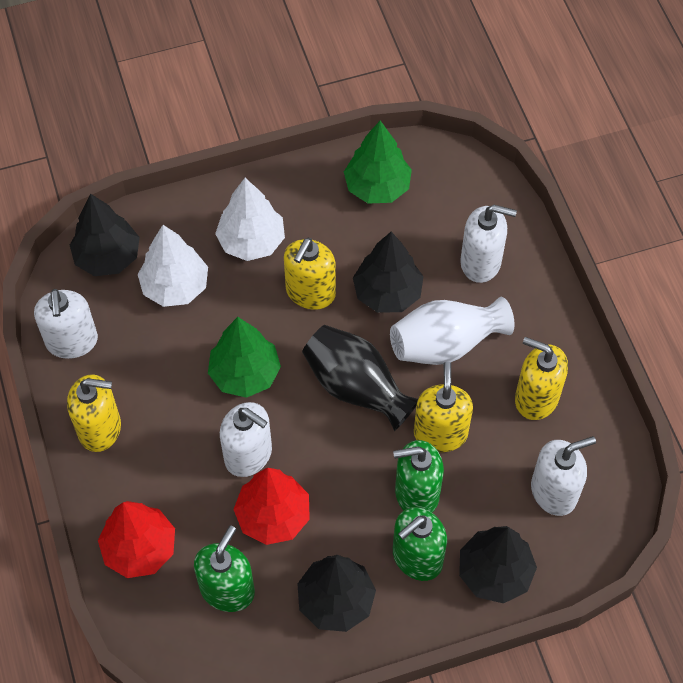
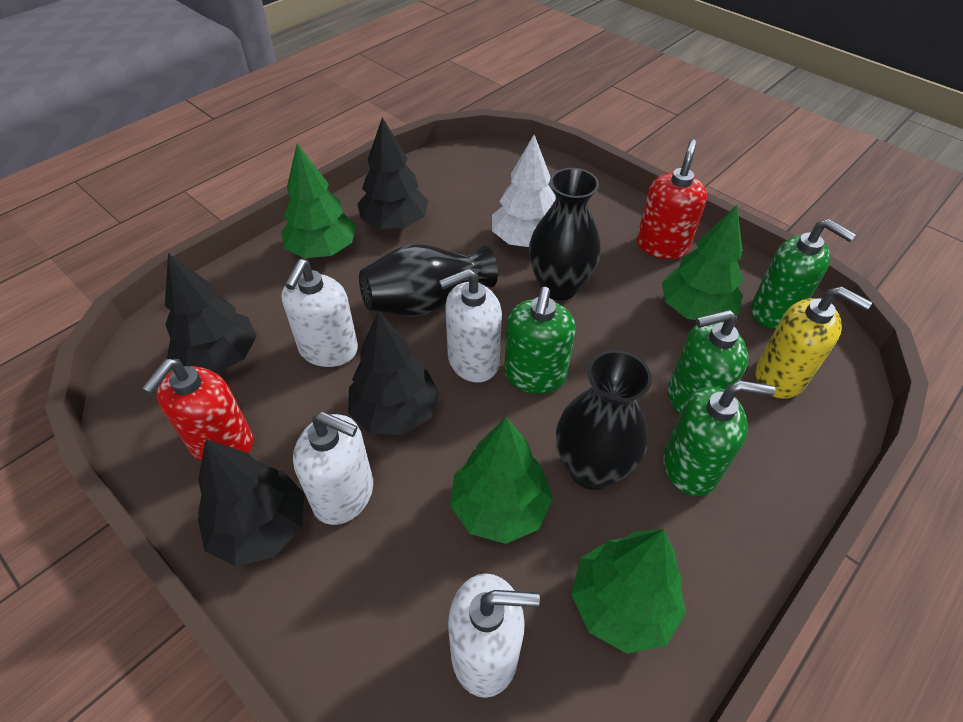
black vase: [302,325,418,431] = 1 -> [359,244,498,317] [529,168,601,301] [556,350,652,490] = 3
green soap dispenser: [194,525,255,612] [393,440,444,513] [393,507,447,581] = 3 -> [504,287,575,394] [663,381,776,496] [668,310,748,414] [751,219,856,329] = 4
green tree: [208,317,281,398] [344,121,412,204] = 2 -> [281,144,356,258] [450,417,553,544] [571,529,686,654] [662,205,743,320] = 4
red soap dispenser: none = 0 -> [142,359,253,462] [637,139,707,259] = 2
red tree: [98,501,175,578] [233,468,310,545] = 2 -> none = 0
white tree: [138,225,208,307] [215,178,285,261] = 2 -> [492,135,556,247] = 1
white vase: [390,297,515,365] = 1 -> none = 0
yellow soap dispenser: [67,374,121,452] [284,238,336,310] [414,361,473,452] [515,337,568,420] = 4 -> [756,286,872,399] = 1

